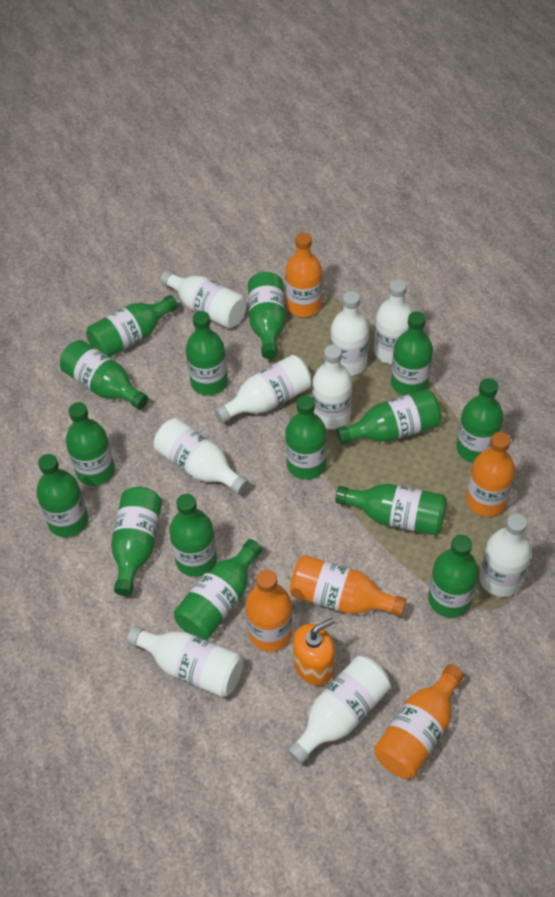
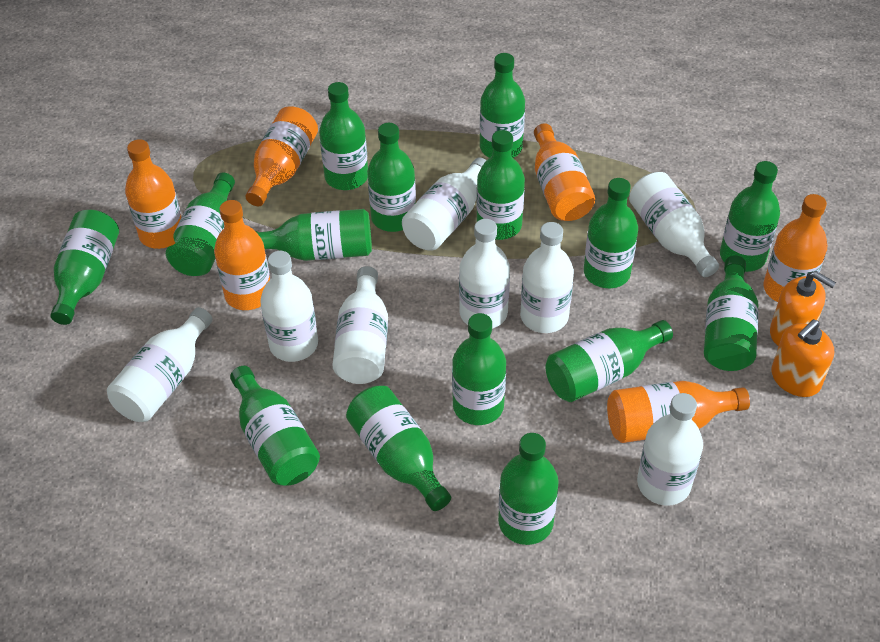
orange bottle: [246,570,292,652] [285,233,322,317] [289,555,407,617] [374,664,464,779] [466,432,515,516] = 5 -> [125,139,181,249] [214,200,270,310] [245,106,318,206] [534,123,595,221] [607,381,750,443] [763,194,827,302] = 6
orange soap dispenser: [293,618,335,686] = 1 -> [770,271,836,346] [771,319,834,397] = 2
white bottle: [127,626,243,697] [154,418,249,495] [160,270,246,329] [215,355,312,423] [287,656,391,764] [312,345,352,429] [330,291,369,376] [374,279,413,364] [479,513,532,597] = 9 -> [107,307,213,422] [260,251,318,362] [332,266,388,384] [402,157,486,251] [459,219,510,329] [520,222,574,333] [629,172,719,277] [637,393,703,506] = 8

